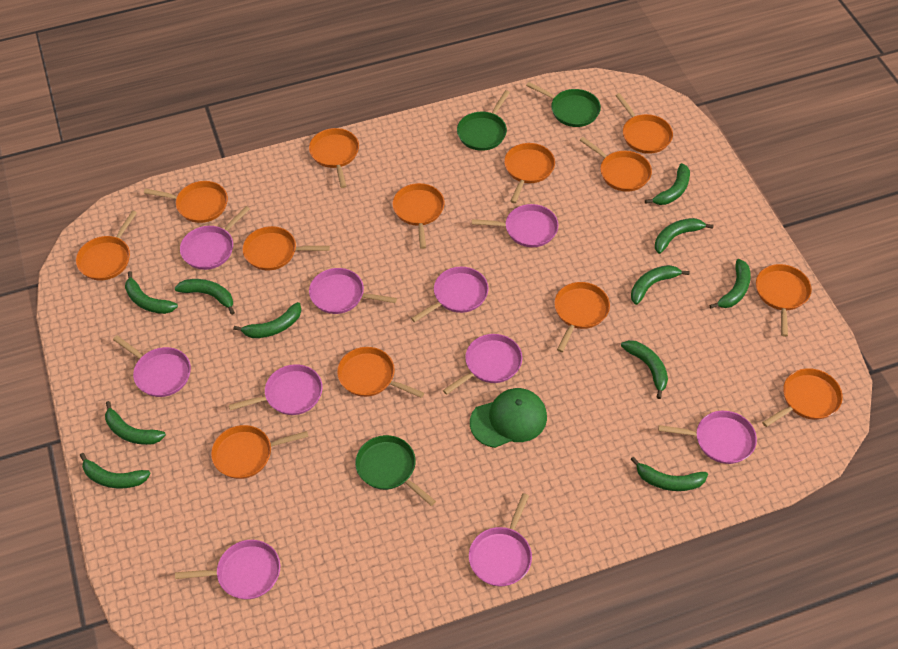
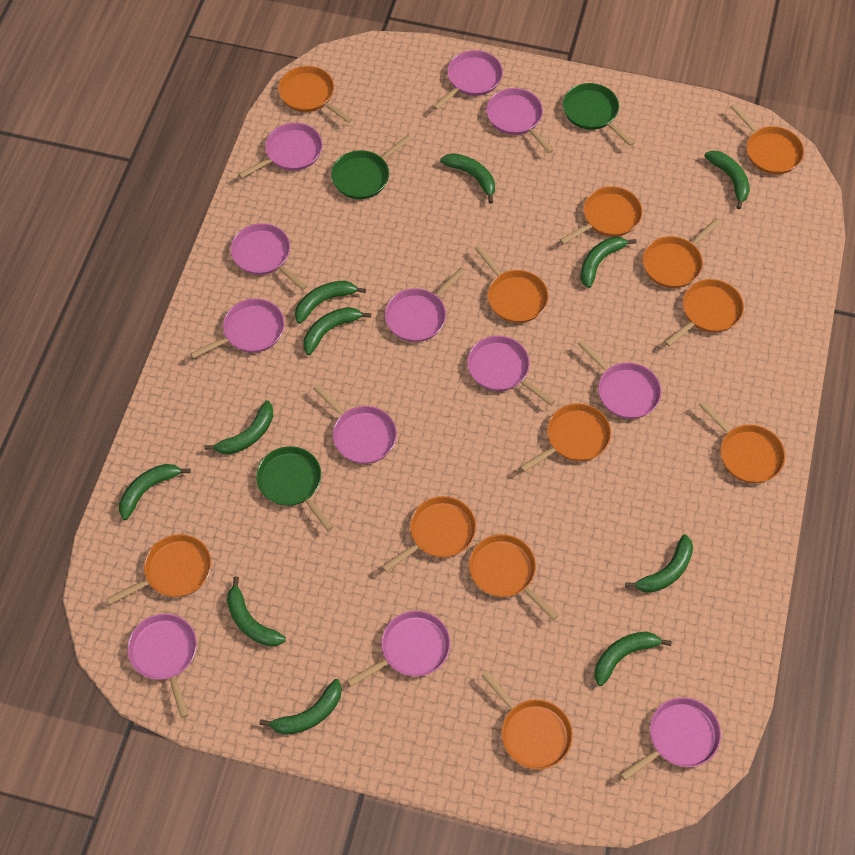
green cap: [470,388,547,448] = 1 -> none = 0
orange pan: [76,211,137,280] [144,181,228,223] [211,425,308,479] [242,226,330,270] [309,128,359,188] [337,347,424,398] [393,183,445,249] [504,143,555,203] [554,282,610,352] [580,137,652,192] [615,93,673,154] [756,264,812,337] [762,368,843,427] = 13 -> [106,534,211,605] [278,66,352,123] [382,496,476,572] [469,534,559,620] [474,245,549,323] [481,671,573,769] [520,403,611,472] [560,186,643,244] [643,218,721,288] [665,279,744,347] [698,401,785,483] [730,104,804,174] = 12
pink pan: [113,335,191,397] [175,540,280,599] [180,206,250,270] [229,364,323,415] [309,268,397,314] [411,267,489,322] [443,334,522,395] [469,493,532,586] [472,204,559,247] [658,411,757,464] = 10 -> [127,614,197,718] [190,299,285,358] [230,223,307,290] [238,123,323,178] [313,384,397,464] [347,611,450,687] [385,268,465,342] [433,50,503,110] [467,336,555,405] [486,88,554,153] [578,340,661,419] [620,697,721,781] = 12

